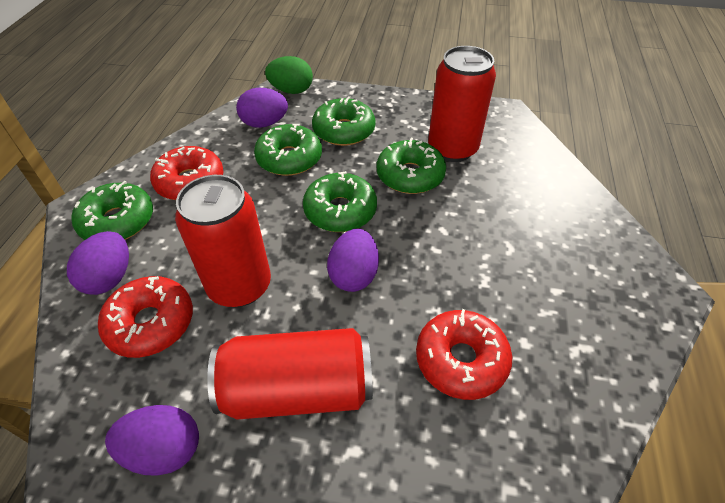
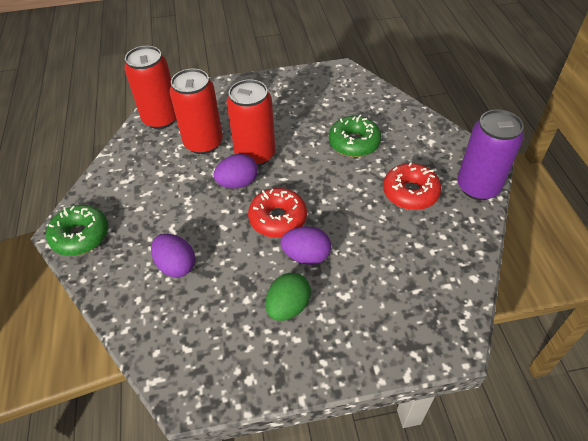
green donut: [71,181,153,240] [254,124,322,176] [303,171,377,232] [312,96,376,146] [377,138,446,194] = 5 -> [46,205,108,256] [329,115,381,157] = 2
purple can: none = 0 -> [457,109,524,200] = 1
purple egg: [67,231,129,295] [105,405,199,476] [236,88,288,128] [327,229,379,292] = 4 -> [151,234,195,278] [213,154,258,189] [280,226,331,265] = 3
red donut: [98,276,193,358] [150,146,224,200] [416,309,512,400] = 3 -> [248,188,307,238] [383,162,442,210] = 2

